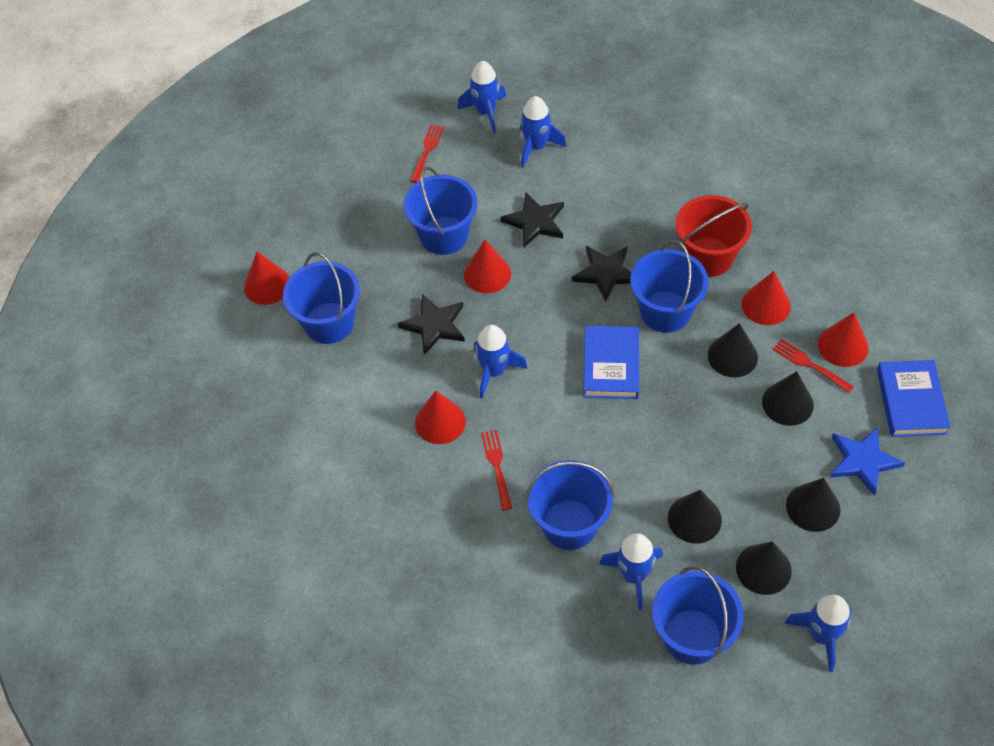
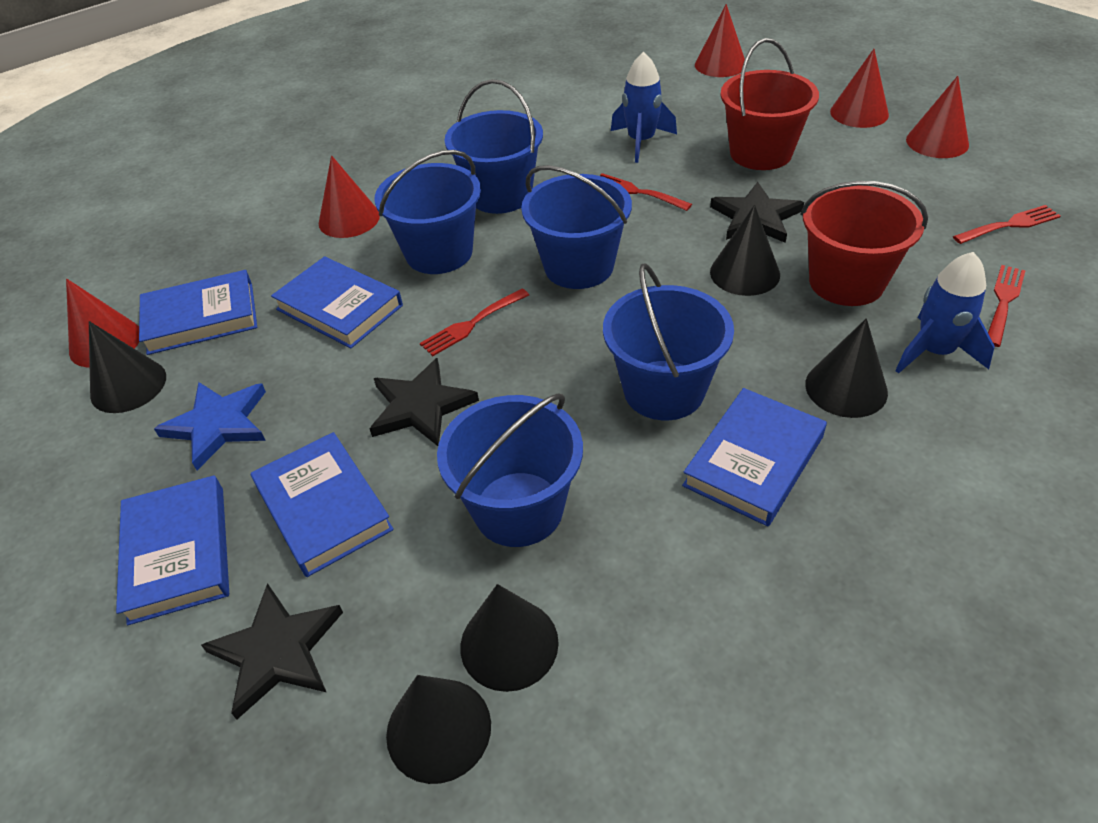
blue book: [583,326,639,399] [877,360,951,437] = 2 -> [116,475,229,625] [139,270,257,355] [251,432,394,577] [271,256,403,348] [682,388,827,526] = 5
blue rocket: [457,61,506,133] [474,325,528,399] [520,96,566,168] [599,533,663,610] [784,595,852,672] = 5 -> [611,52,677,163] [895,252,995,374] = 2
red bucket: [675,195,752,277] = 1 -> [720,38,819,170] [801,181,928,306] = 2
red fork: [410,124,444,183] [481,430,512,510] [772,339,854,393] = 3 -> [420,289,529,356] [600,173,692,211] [953,205,1061,244] [988,265,1026,347] = 4

